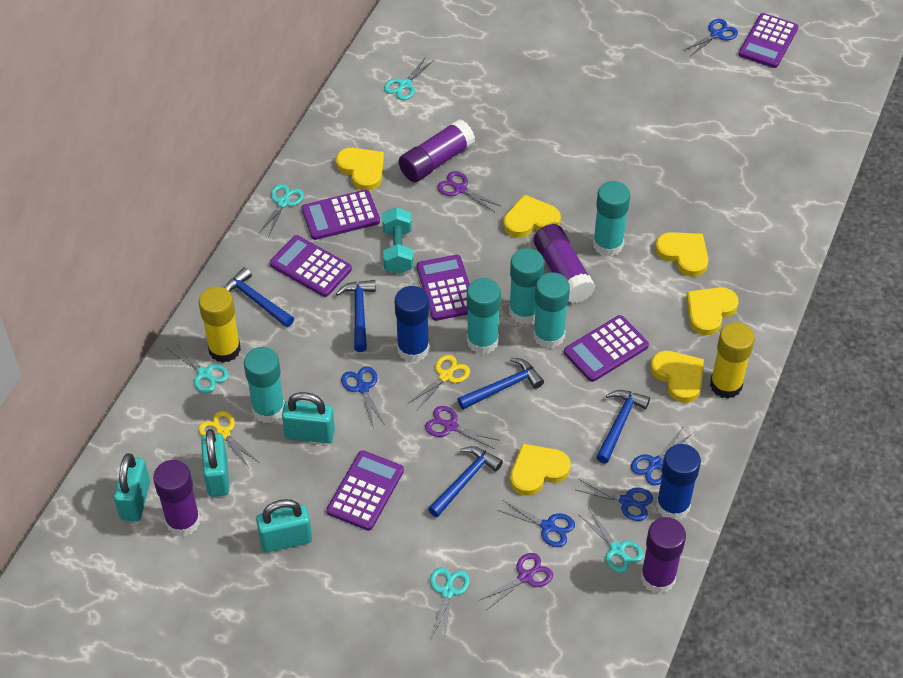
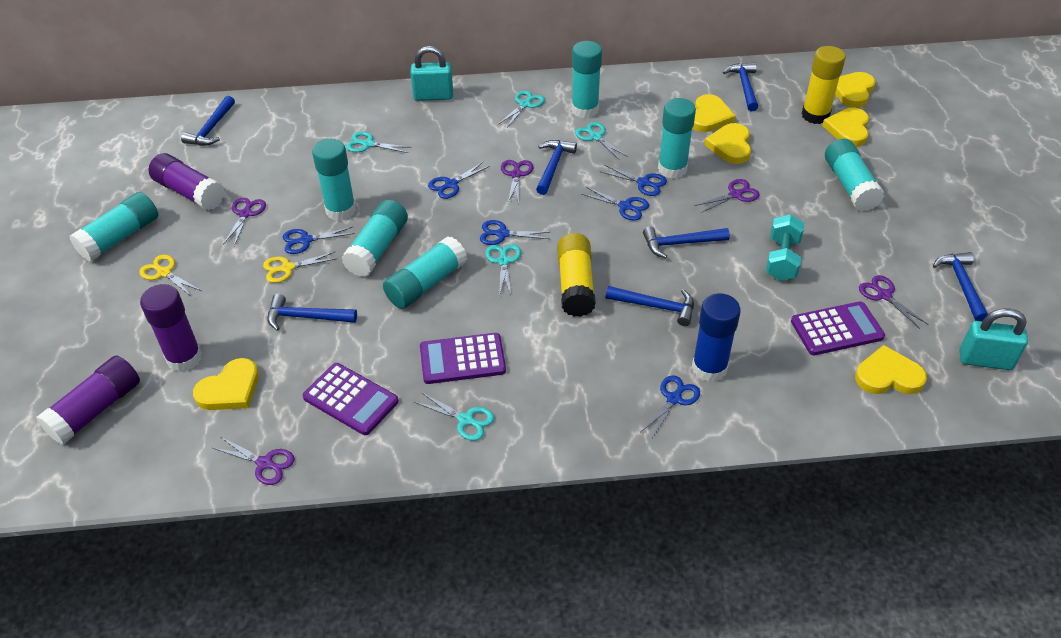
blue glue stick: [395,286,429,362] [656,444,701,520] = 2 -> [692,293,741,382] = 1
blue hammer: [224,267,294,328] [336,280,376,352] [428,446,503,517] [458,358,544,410] [596,390,650,463] = 5 -> [181,96,235,146] [267,294,357,331] [536,140,577,195] [606,286,694,326] [643,227,730,258] [723,62,758,111] [933,252,988,322] = 7
blue scissors: [341,366,385,426] [497,500,575,547] [577,479,653,521] [631,429,693,485] [684,19,738,56] = 5 -> [283,227,355,254] [428,161,490,199] [480,220,549,245] [581,187,649,221] [600,165,667,196] [641,375,700,438] = 6
purple calculator: [270,235,352,297] [302,190,380,240] [327,450,404,531] [417,255,470,321] [564,315,649,382] [739,13,798,68] = 6 -> [303,363,399,435] [420,333,506,384] [791,301,885,355] = 3
purple glue stick: [153,460,200,537] [399,119,475,182] [534,224,596,303] [641,517,686,594] = 4 -> [36,355,140,445] [140,284,202,372] [148,153,225,210] = 3
purple scissors: [425,406,500,449] [437,171,500,212] [478,553,553,610] = 3 -> [213,437,295,485] [223,198,266,246] [501,160,533,203] [694,179,760,213] [859,275,928,329] = 5
turquoise glue stick: [244,347,284,423] [467,278,501,354] [509,248,544,324] [533,272,570,348] [593,181,630,257] = 5 -> [69,192,158,262] [312,139,356,221] [342,200,408,277] [383,236,467,309] [571,41,602,118] [658,98,696,179] [825,139,884,211] = 7
turquoise padlock: [114,453,150,522] [201,429,229,497] [256,499,312,553] [282,392,335,444] = 4 -> [410,46,453,101] [959,309,1028,370] = 2

